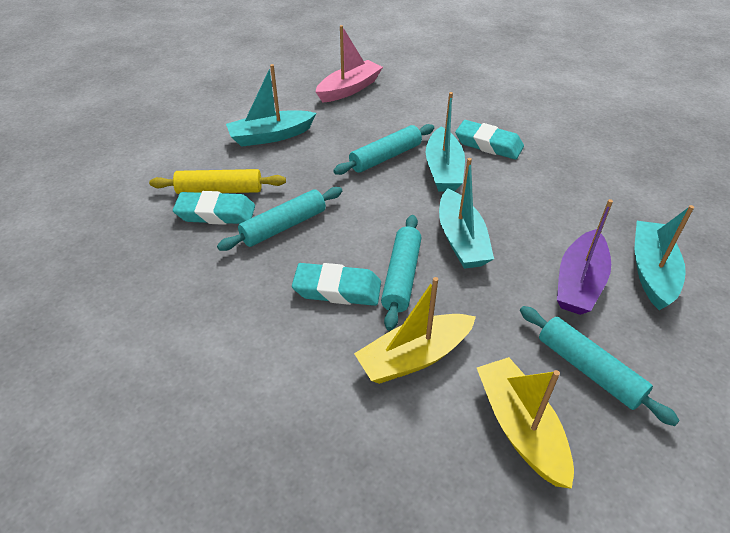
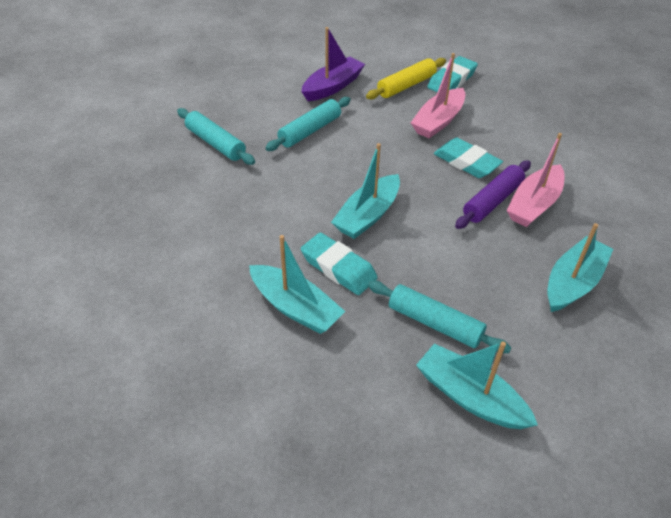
pink boat: [316,25,383,102] = 1 -> [411,53,465,138] [506,133,565,227] = 2
purple rolling pin: none = 0 -> [455,160,531,229] = 1
turquoise rolling pin: [217,187,342,251] [333,124,434,175] [381,215,421,331] [520,306,680,426] = 4 -> [177,108,255,165] [265,97,351,151] [368,281,511,353] = 3
yellow boat: [354,277,476,384] [477,357,574,489] = 2 -> none = 0

